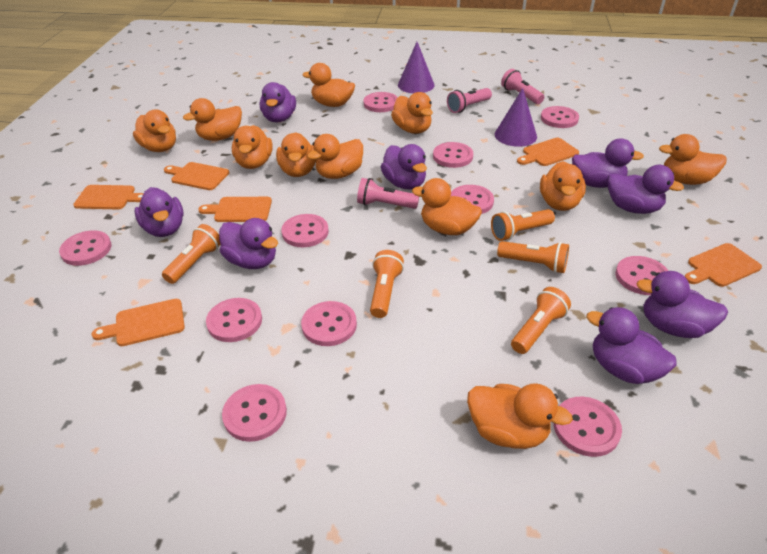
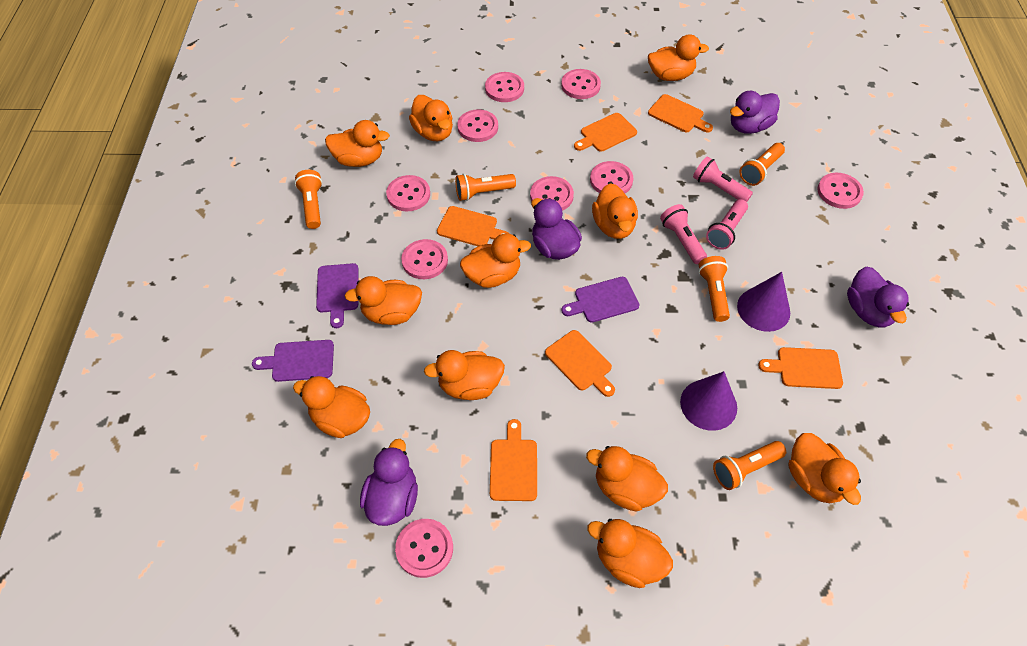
pink button: [59,230,111,266] [206,298,262,342] [222,384,287,442] [281,214,329,247] [301,301,357,346] [363,92,398,112] [433,142,473,168] [451,185,494,214] [541,106,579,128] [554,397,622,457] [615,256,669,295] = 11 -> [386,175,430,211] [395,519,453,578] [401,239,448,279] [457,109,498,142] [485,72,524,102] [530,176,574,211] [561,69,601,99] [590,161,633,193] [817,173,864,209] = 9
purple cutting board: none = 0 -> [252,340,334,382] [316,263,359,328] [561,277,639,323] = 3
purple duck: [134,187,184,237] [219,218,278,269] [260,82,296,123] [381,144,427,189] [572,139,644,188] [586,307,677,384] [608,165,684,214] [636,271,728,338] = 8 -> [360,439,418,526] [531,198,582,260] [730,91,780,134] [847,267,909,327] = 4

